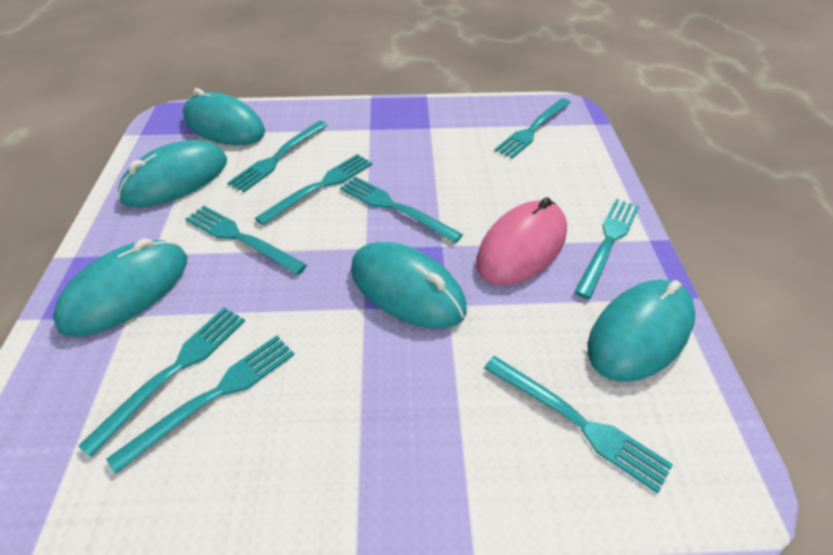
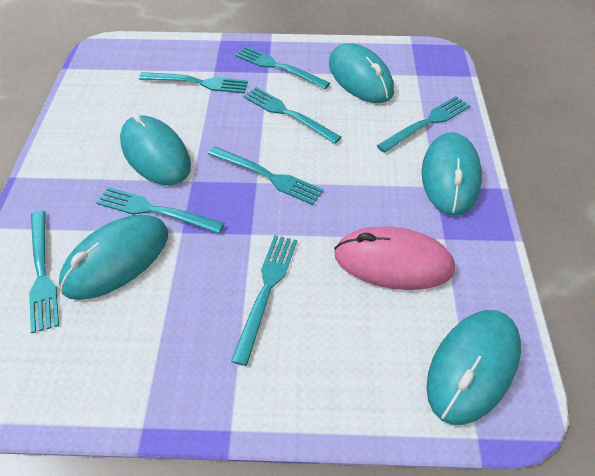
turquoise fork: [78,307,245,457] [106,335,295,474] [185,206,307,275] [228,121,328,192] [255,154,372,225] [340,177,463,243] [484,356,673,493] [495,98,571,159] [574,199,640,299] = 9 -> [29,211,59,333] [96,187,224,234] [139,72,248,93] [208,146,324,205] [231,235,297,366] [235,46,330,89] [243,87,341,144] [377,96,470,153] = 8

